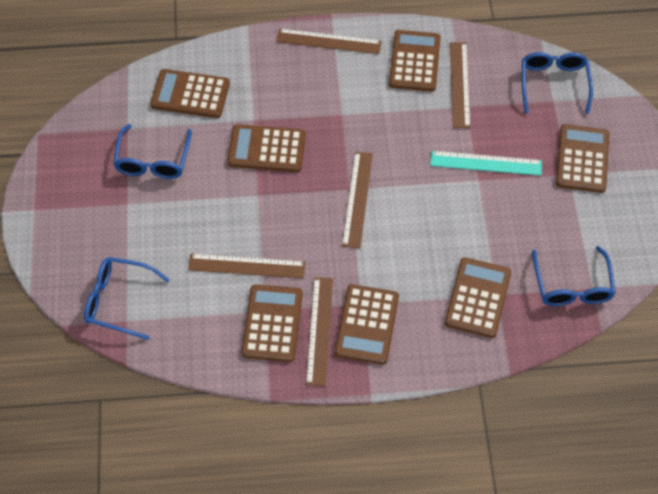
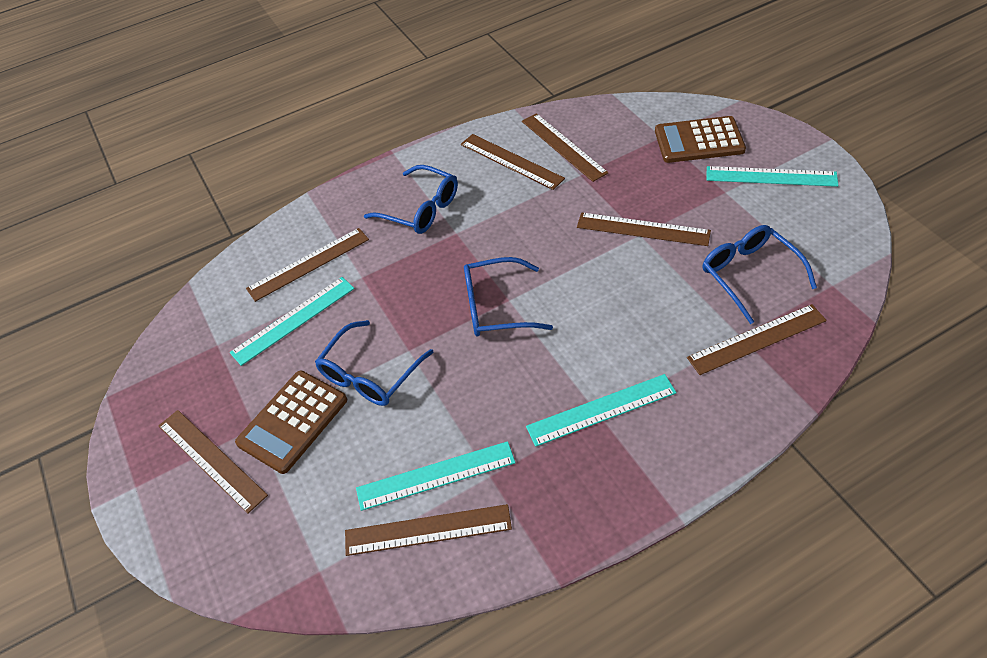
brown calculator: [150,69,230,118] [227,124,306,172] [241,284,303,362] [335,284,399,365] [389,30,441,92] [445,257,511,338] [556,124,609,193] = 7 -> [235,371,347,474] [655,116,746,163] = 2
brown ruler: [188,253,306,278] [276,28,382,54] [306,277,333,386] [342,152,373,248] [450,42,471,128] = 5 -> [158,410,268,514] [246,228,369,302] [345,504,512,556] [461,134,565,190] [522,113,608,182] [577,212,711,246] [687,304,827,375] = 7
turquoise ruler: [430,151,542,176] = 1 -> [230,277,355,366] [356,441,515,511] [526,374,677,447] [707,166,839,187] = 4

